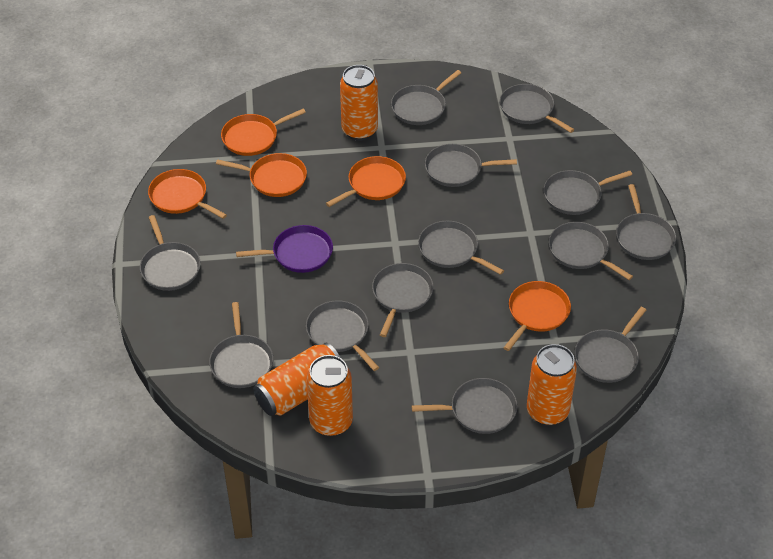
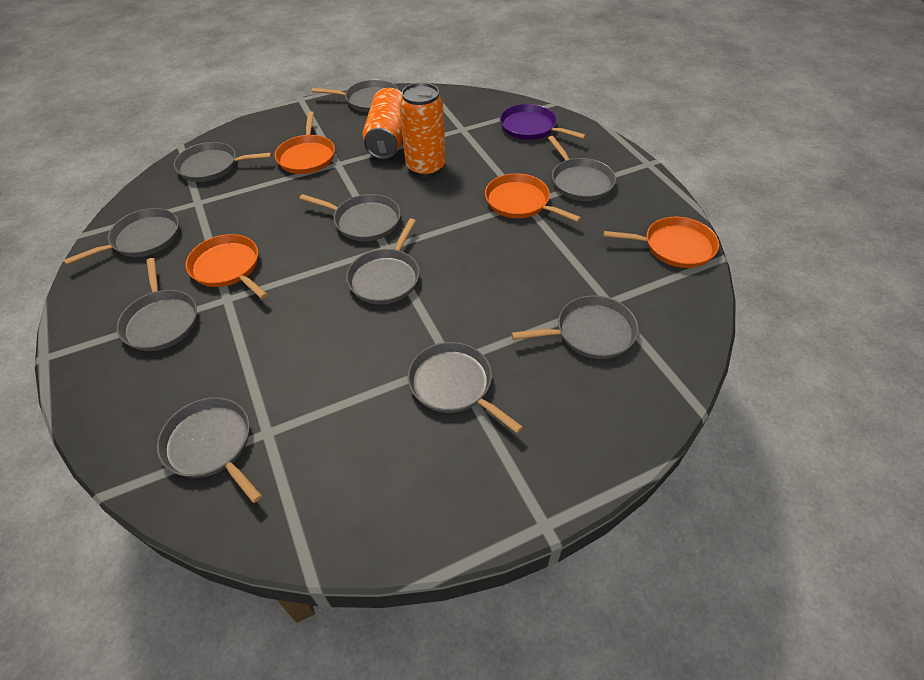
grey pan: [140,215,201,291] [209,302,273,388] [306,301,379,371] [372,263,434,337] [391,70,461,125] [412,378,518,434] [418,221,504,275] [425,144,517,187] [500,84,575,133] [544,170,632,215] [549,222,633,280] [575,307,646,383] [616,184,676,260] = 13 -> [64,208,179,265] [117,258,197,351] [157,397,262,503] [174,142,272,182] [299,194,401,241] [312,80,398,112] [346,218,419,304] [408,342,523,433] [511,295,639,359] [548,136,616,201] = 10
orange can: [253,342,341,416] [306,355,353,437] [340,65,378,141] [527,344,577,426] = 4 -> [362,88,403,159] [399,82,446,177] = 2
orange pan: [148,169,227,219] [216,153,307,197] [221,109,306,156] [326,156,406,207] [504,281,571,351] = 5 -> [185,234,268,299] [275,111,335,174] [485,173,581,222] [603,217,719,268] = 4

